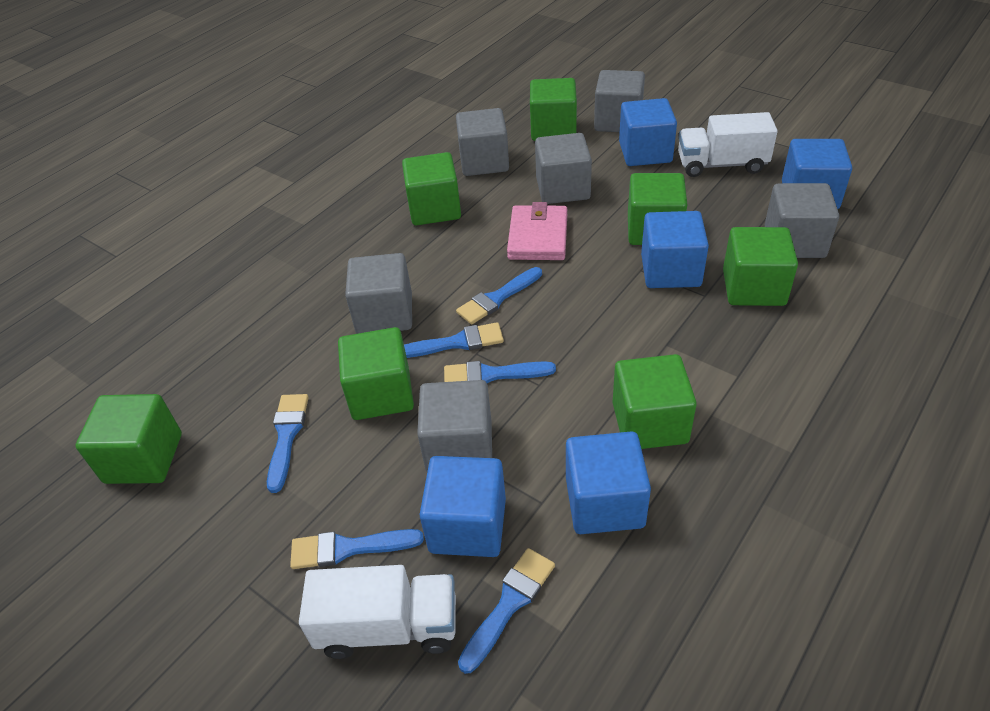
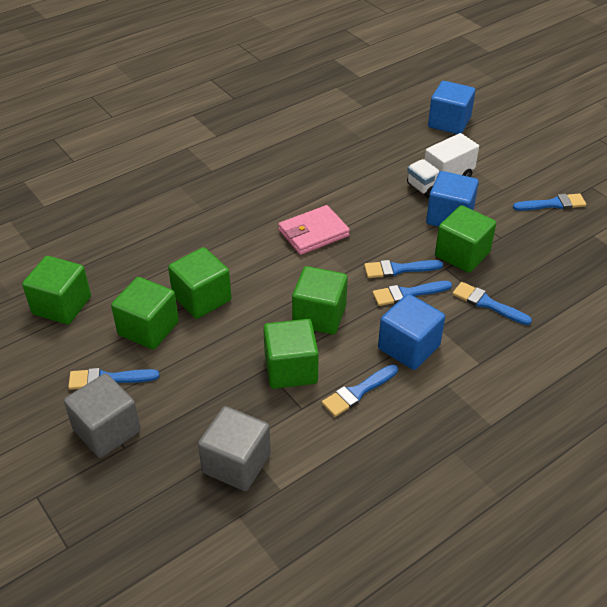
blue cube: [419,456,506,557] [566,431,651,534] [619,98,677,166] [641,211,709,288] [782,139,852,209] = 5 -> [378,294,445,370] [426,171,479,227] [428,81,475,134] = 3
green cube: [76,394,182,484] [338,327,414,420] [402,152,461,225] [530,78,577,141] [613,354,697,449] [628,173,687,245] [723,227,798,306] = 7 -> [22,256,91,324] [111,277,179,349] [168,247,231,319] [263,319,319,389] [292,266,348,334] [435,205,496,273] = 6
grey cube: [345,253,412,334] [417,380,492,472] [456,108,509,176] [535,133,592,204] [594,70,645,132] [764,183,839,258] = 6 -> [64,373,141,458] [198,406,271,491] = 2
white truck: [299,565,456,659] [678,112,778,177] = 2 -> [407,133,479,198] = 1

